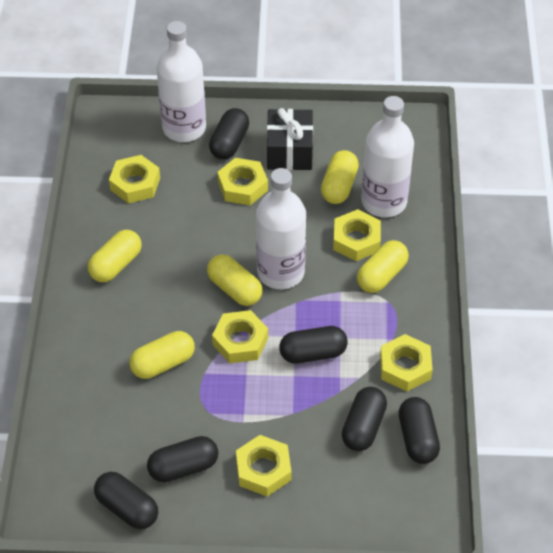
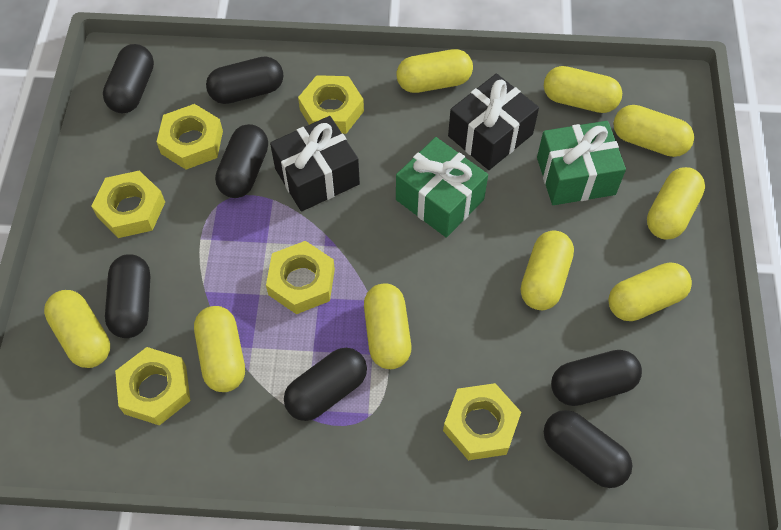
black capsule: [94,472,158,529] [147,436,219,482] [209,108,249,159] [279,326,348,364] [342,387,387,451] [399,397,440,464] = 6 -> [103,44,154,113] [105,254,150,338] [206,56,284,104] [215,124,268,198] [284,348,367,421] [544,410,632,488] [551,350,642,406] = 7
black gift: [267,108,313,170] = 1 -> [270,116,360,212] [448,73,539,170] = 2
green gift: none = 0 -> [396,137,488,238] [537,121,626,205] = 2
white bottle: [157,21,206,142] [256,168,306,289] [362,96,414,217] = 3 -> none = 0
yellow capsule: [88,230,142,282] [129,331,195,379] [207,254,262,306] [321,150,359,204] [357,240,409,293] = 5 -> [44,290,110,368] [194,306,245,392] [364,284,411,369] [396,49,473,93] [521,231,574,310] [544,66,622,113] [608,263,692,321] [613,105,694,157] [647,167,705,239] = 9

